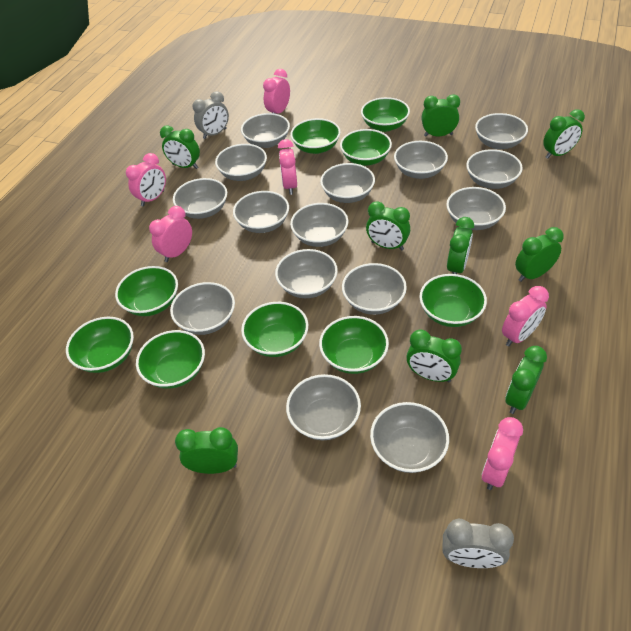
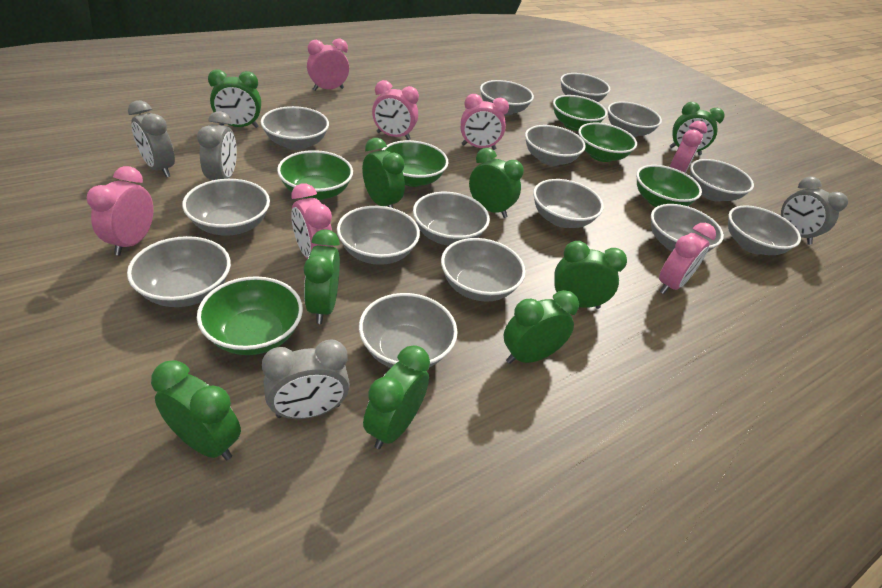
green bowl: [66,317,134,373] [115,266,178,316] [136,330,205,389] [241,302,308,357] [290,118,341,154] [319,316,389,374] [340,129,392,166] [361,97,410,132] [419,274,487,327] = 9 -> [197,276,303,355] [277,150,353,200] [382,140,448,187] [553,95,607,131] [578,122,637,162] [636,165,702,207] = 6
grey clock: [192,91,229,139] [442,519,514,568] = 2 -> [128,100,175,177] [197,111,237,180] [262,339,350,419] [781,177,848,245] = 4
pink clock: [126,153,166,206] [149,206,192,262] [263,69,290,114] [278,139,297,195] [481,417,523,490] [502,286,549,347] = 6 -> [87,166,154,256] [291,183,334,260] [307,39,349,91] [372,80,419,140] [461,94,509,150] [659,223,716,294] [670,121,707,173] = 7

